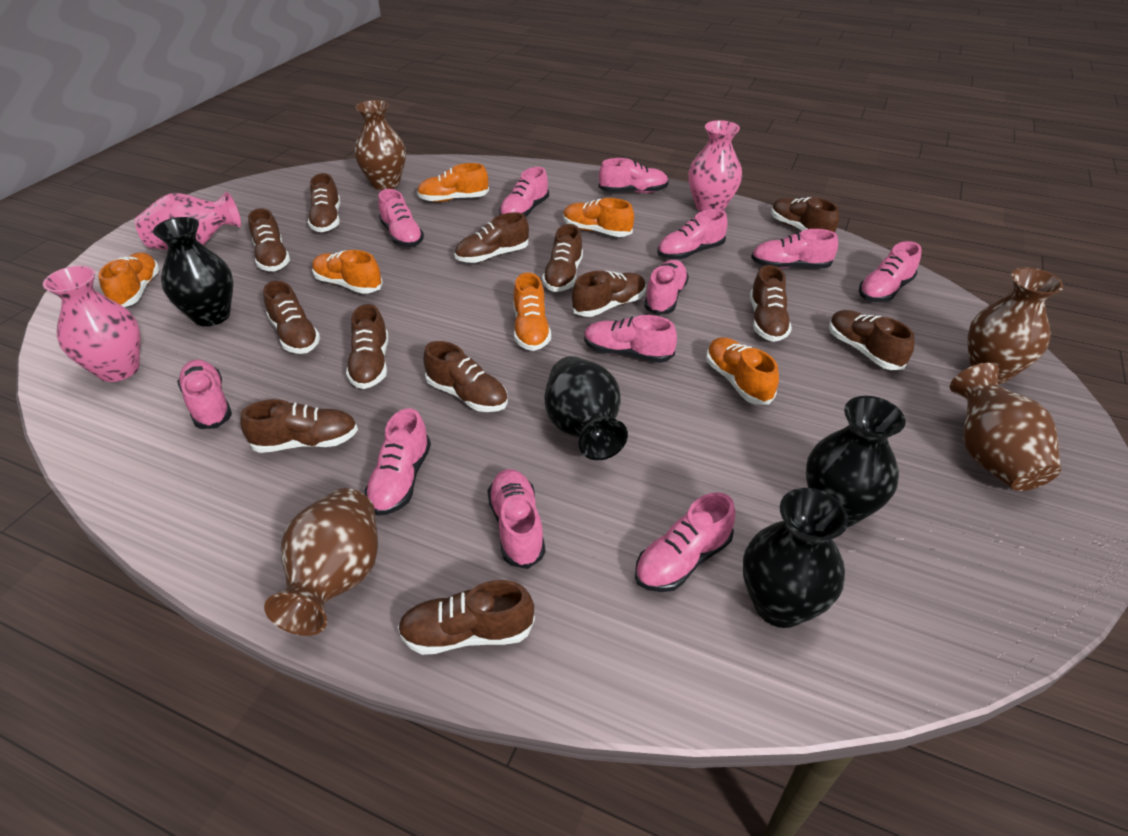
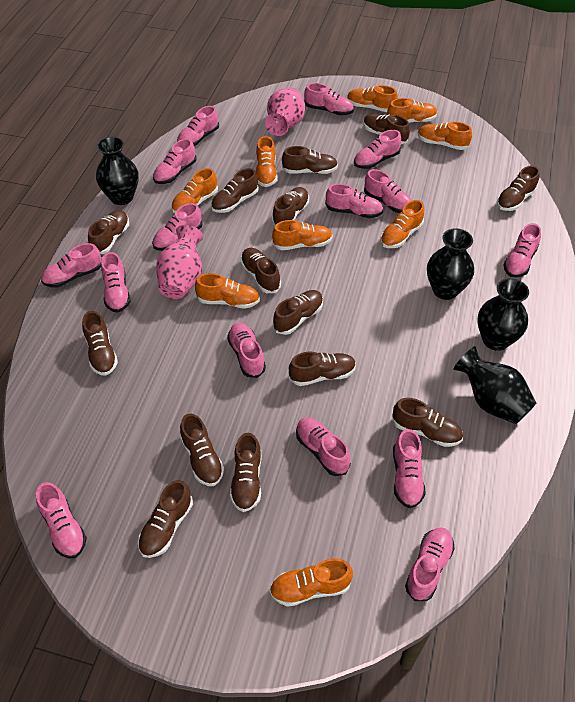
brown shoe: [240,399,358,453] [248,208,290,271] [263,281,320,354] [308,173,340,232] [346,304,388,389] [398,580,535,655] [423,341,508,412] [455,212,529,263] [542,224,583,292] [572,271,646,317] [750,265,792,342] [771,197,839,233] [829,310,915,370] = 13 -> [82,311,118,376] [88,210,129,254] [138,480,193,558] [180,413,224,486] [211,168,259,213] [230,433,261,512] [240,248,281,293] [272,187,309,226] [273,290,323,335] [282,146,338,174] [289,352,356,386] [363,114,410,144] [392,398,463,447] [497,166,540,211] = 14
brown vase: [264,488,378,636] [354,100,406,190] [950,363,1061,491] [968,267,1064,384] = 4 -> none = 0
orange shoe: [98,252,160,307] [312,250,383,294] [417,163,489,202] [514,273,551,351] [563,198,634,237] [706,337,779,405] = 6 -> [171,168,218,213] [195,273,260,309] [256,136,278,187] [269,558,353,607] [272,220,333,250] [347,85,398,112] [380,200,424,248] [387,98,437,123] [418,122,472,150] = 9
pink shoe: [177,360,232,429] [365,408,431,516] [378,189,424,247] [487,469,545,569] [499,167,549,217] [584,315,677,363] [599,158,669,193] [635,492,736,592] [644,260,689,315] [657,209,728,260] [751,229,838,269] [859,241,922,302] = 12 -> [36,482,87,559] [41,243,102,288] [101,252,131,313] [152,203,203,251] [153,139,196,184] [177,106,219,146] [227,323,266,378] [296,417,351,476] [304,83,354,115] [325,184,383,218] [354,130,401,169] [364,169,412,213] [393,429,426,508] [405,527,455,601] [504,223,541,278] = 15
pink vase: [43,266,141,382] [135,192,241,250] [688,120,742,212] = 3 -> [156,225,203,299] [265,88,305,136] = 2

